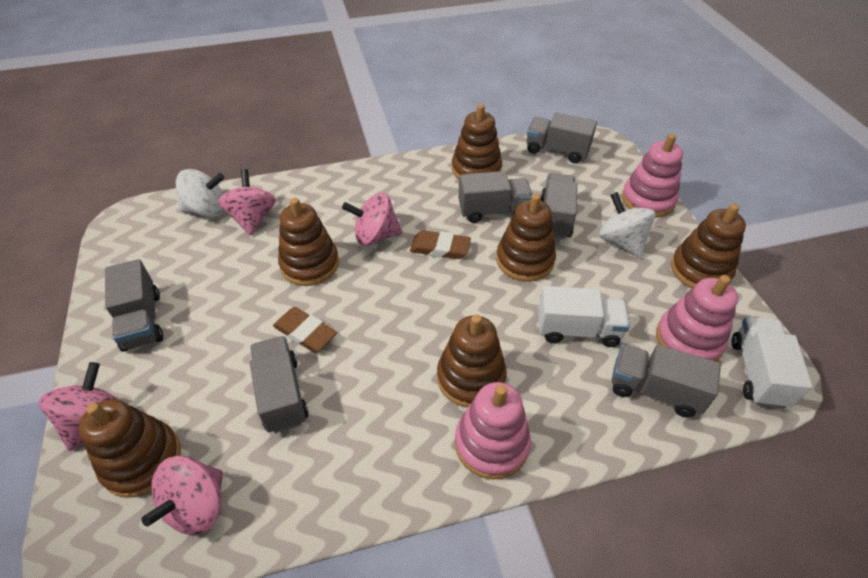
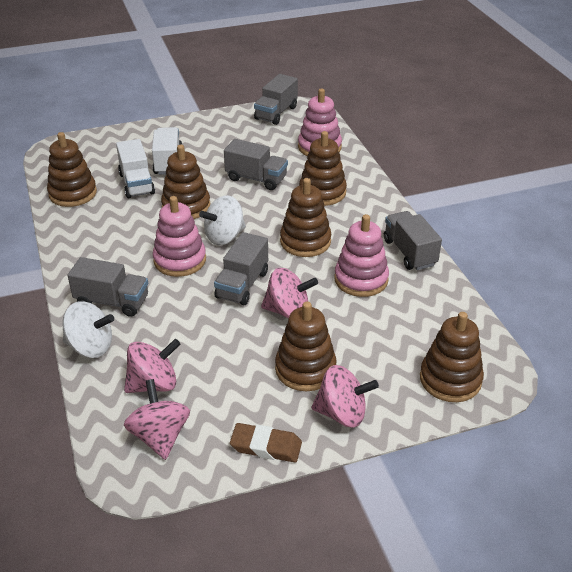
brown eraser: [273,307,337,353] [410,230,471,259] = 2 -> [230,423,302,462] = 1
grey truck: [105,259,163,352] [250,336,309,433] [458,171,533,223] [527,112,597,163] [541,173,577,239] [612,344,721,418] = 6 -> [67,257,148,317] [214,232,268,306] [224,139,288,190] [254,74,298,125] [384,211,442,270] = 5

